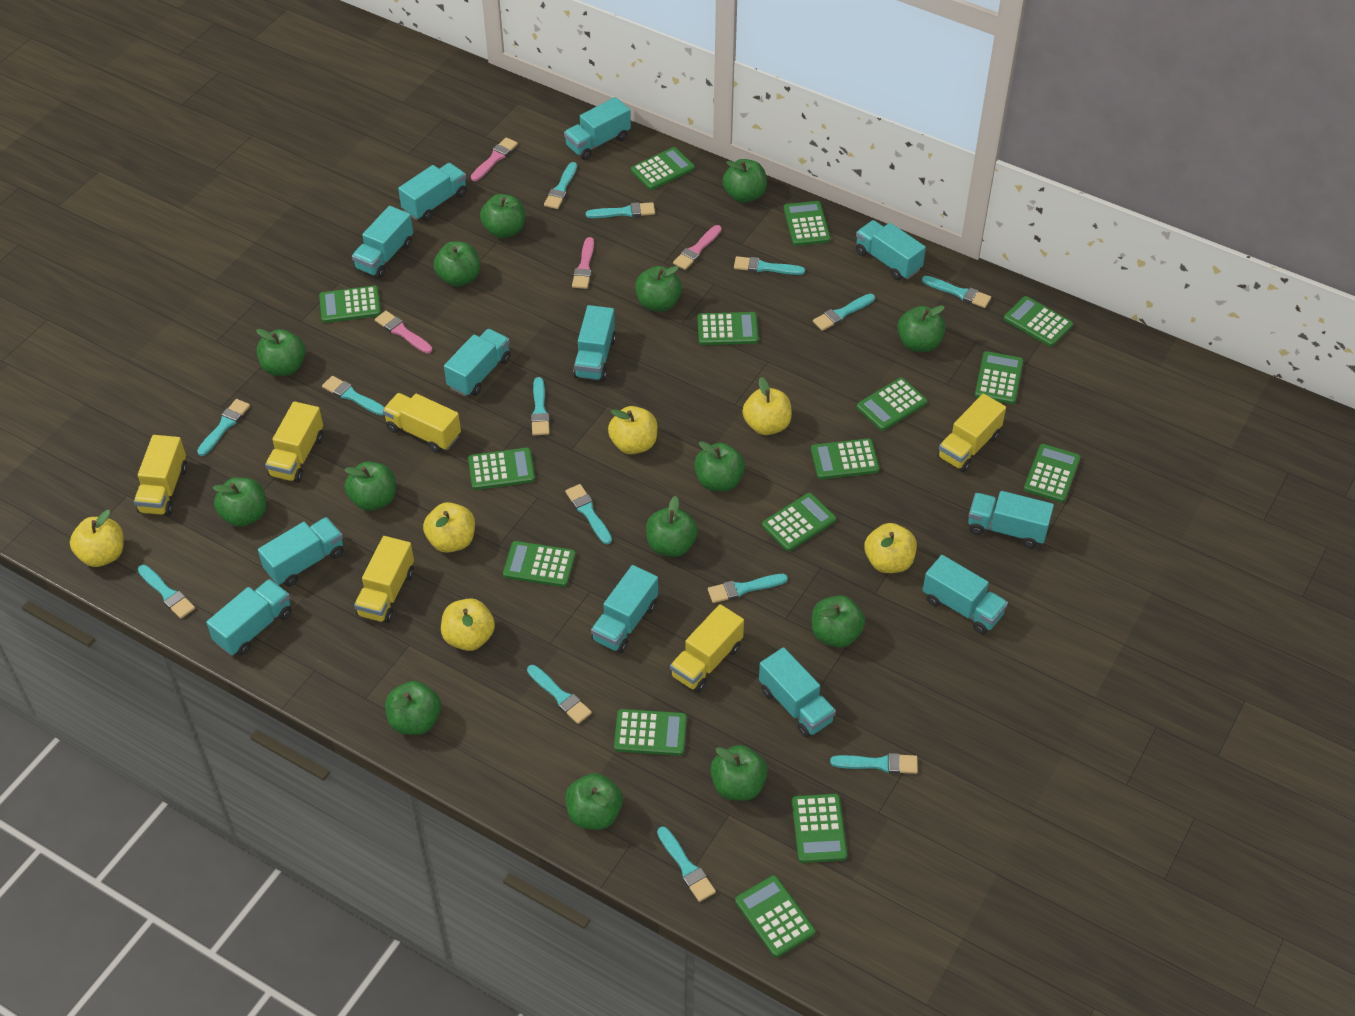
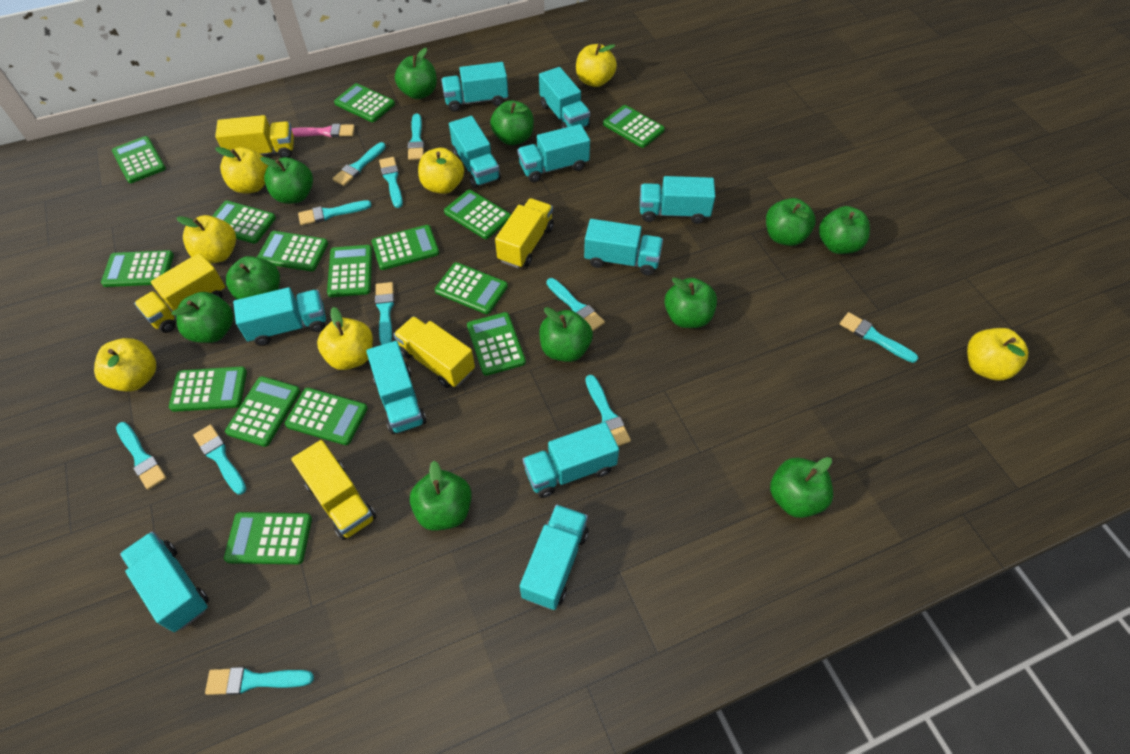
green apple: [212,477,266,527] [256,329,306,376] [344,462,396,511] [385,681,441,735] [434,241,480,287] [480,194,525,238] [565,773,623,830] [635,266,682,312] [646,496,698,557] [694,441,745,491] [710,745,768,801] [723,159,767,203] [812,595,865,648] [897,305,946,352] = 14 -> [172,292,234,343] [226,256,280,300] [260,157,313,204] [395,48,437,99] [410,461,472,531] [490,100,534,145] [539,307,593,362] [664,277,717,328] [766,198,816,246] [770,457,833,518] [819,206,870,254] = 11
pink brush: [375,311,432,353] [471,137,518,181] [572,237,594,289] [673,225,722,270] = 4 -> [291,124,355,137] = 1
turquoise brush: [138,565,195,619] [197,399,250,456] [322,376,385,416] [527,665,592,724] [531,377,549,435] [544,162,577,209] [565,484,612,544] [586,202,655,218] [657,826,716,902] [708,574,788,603] [734,256,805,275] [813,294,875,331] [830,753,918,774] [922,276,991,308] = 14 -> [116,422,166,490] [193,424,246,495] [205,667,314,695] [298,200,372,225] [332,142,386,186] [375,282,394,345] [379,157,403,208] [408,114,424,160] [547,278,605,331] [585,375,631,446] [840,312,918,363] = 11
turquoise truck: [206,579,292,655] [258,517,344,587] [352,206,413,278] [398,163,467,221] [444,329,511,396] [564,97,631,160] [573,305,616,381] [591,565,658,653] [759,647,836,738] [856,220,926,280] [923,555,1008,635] [968,491,1054,548] = 12 -> [120,532,209,632] [233,287,326,346] [366,341,426,434] [441,62,508,112] [449,116,501,188] [517,124,590,182] [520,504,589,610] [523,422,619,498] [539,67,590,129] [584,219,663,276] [640,176,715,224] = 11
yellow apple: [70,510,124,567] [423,502,475,553] [441,598,495,651] [608,406,657,454] [742,377,792,435] [864,523,917,573] = 6 -> [94,338,156,392] [177,215,236,264] [215,147,269,193] [317,307,373,370] [418,148,464,194] [576,44,617,87] [967,328,1028,381] = 7
yellow truck: [134,435,187,516] [265,401,323,483] [354,536,414,623] [383,393,461,453] [670,604,744,692] [937,394,1006,472] = 6 -> [134,253,225,333] [215,115,294,158] [291,440,376,540] [393,316,475,388] [495,198,554,268] = 5

